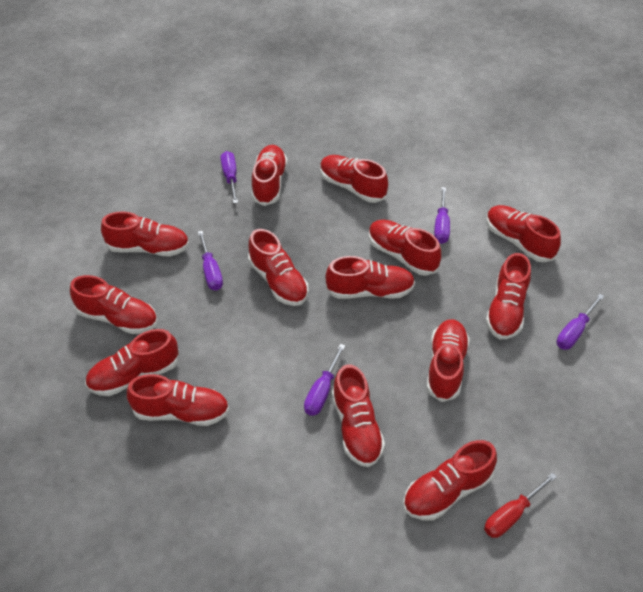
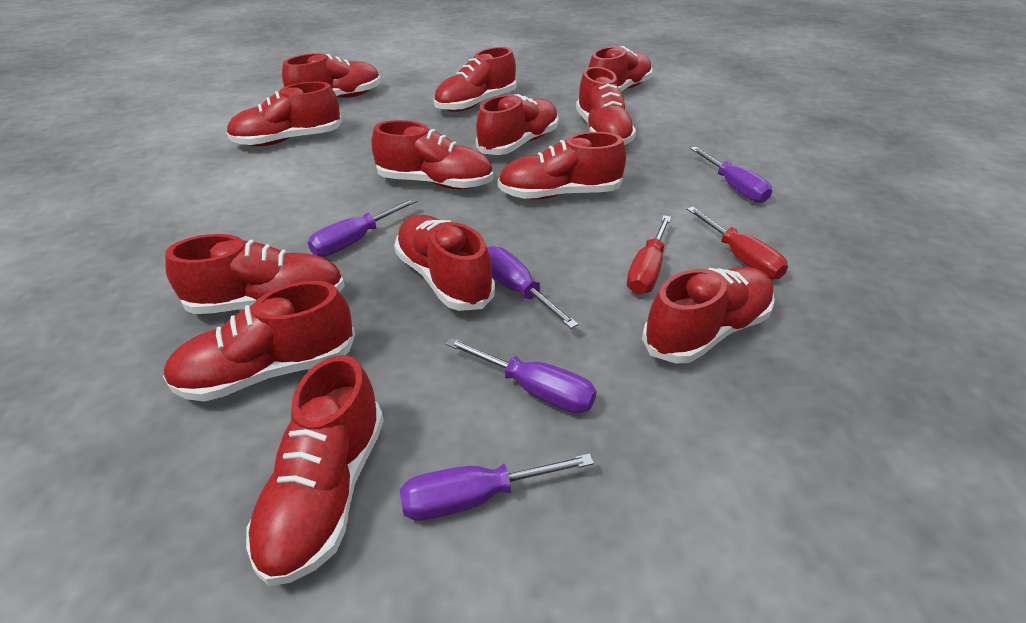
red screwdriver: [484,473,557,538] = 1 -> [627,215,671,294] [687,207,788,279] = 2
red shoe: [70,275,158,334] [85,329,179,396] [101,211,189,257] [127,374,229,426] [248,229,308,306] [251,145,288,206] [320,155,388,203] [325,256,415,299] [332,365,385,467] [369,220,441,276] [403,440,497,520] [427,319,470,402] [486,253,531,339] [487,205,561,262] = 14 -> [163,281,355,402] [165,234,345,314] [226,81,342,146] [246,355,384,586] [282,53,380,98] [371,120,493,189] [394,215,495,311] [433,47,516,112] [476,94,558,155] [498,132,626,199] [576,67,636,145] [588,46,653,91] [642,267,775,363] = 13

